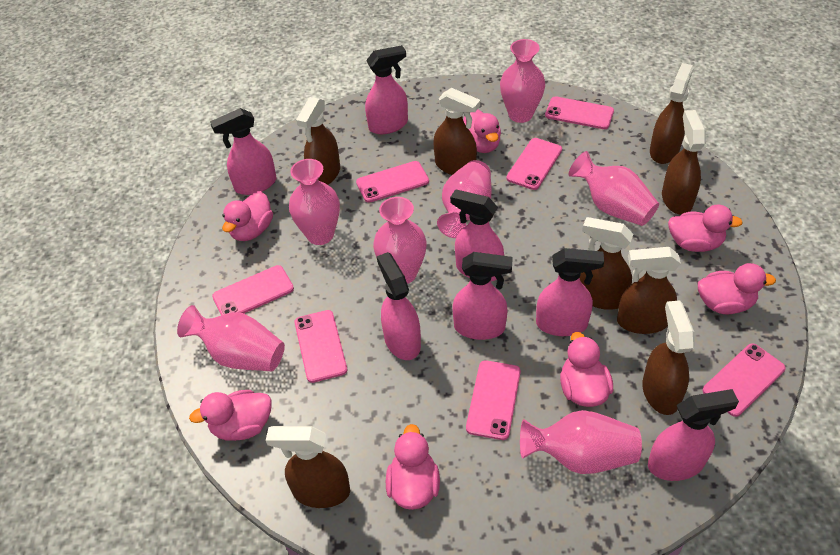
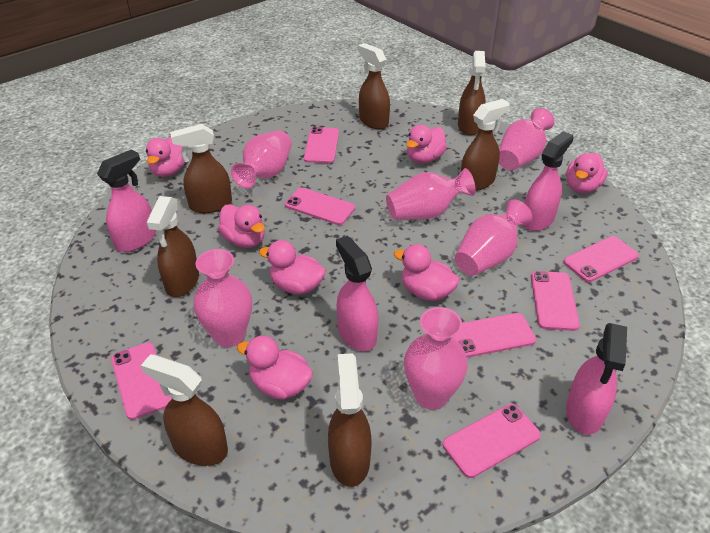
brown spray bottle: [266,426,350,508] [296,97,340,185] [434,88,480,175] [580,217,633,310] [617,247,681,334] [642,300,695,415] [650,63,694,164] [662,110,706,214] = 8 -> [141,354,228,466] [146,196,199,297] [170,124,232,213] [328,353,371,487] [358,43,390,129] [458,51,486,136] [461,99,510,191] = 7
pink spray bottle: [210,108,277,195] [365,45,408,134] [377,252,421,360] [450,189,504,281] [452,252,513,340] [536,248,604,336] [648,389,739,481] = 7 -> [97,149,156,252] [336,236,378,351] [523,131,574,231] [566,323,627,435] = 4
pink vase: [177,305,285,371] [289,159,340,245] [373,197,427,284] [437,160,491,238] [500,39,545,123] [520,410,642,474] [569,151,659,226] = 7 -> [193,249,252,347] [231,130,292,188] [386,168,476,220] [404,307,468,410] [455,199,532,276] [499,108,555,170] = 6

